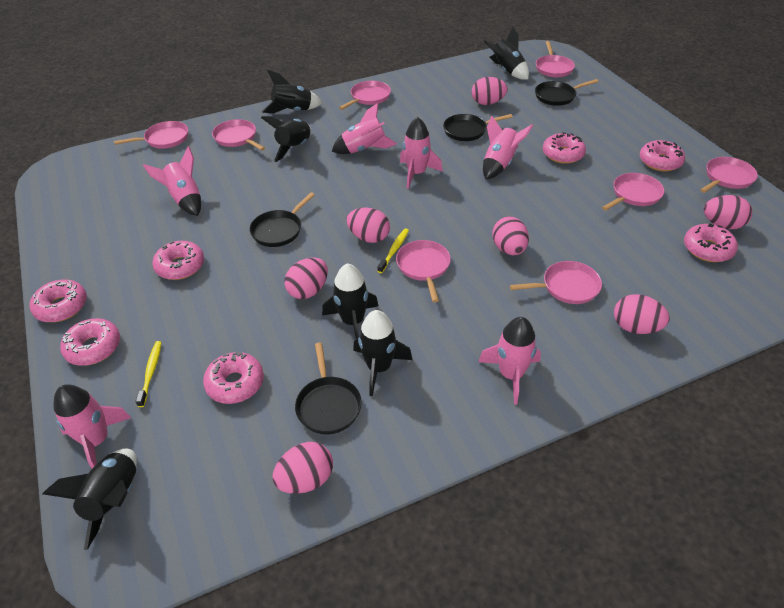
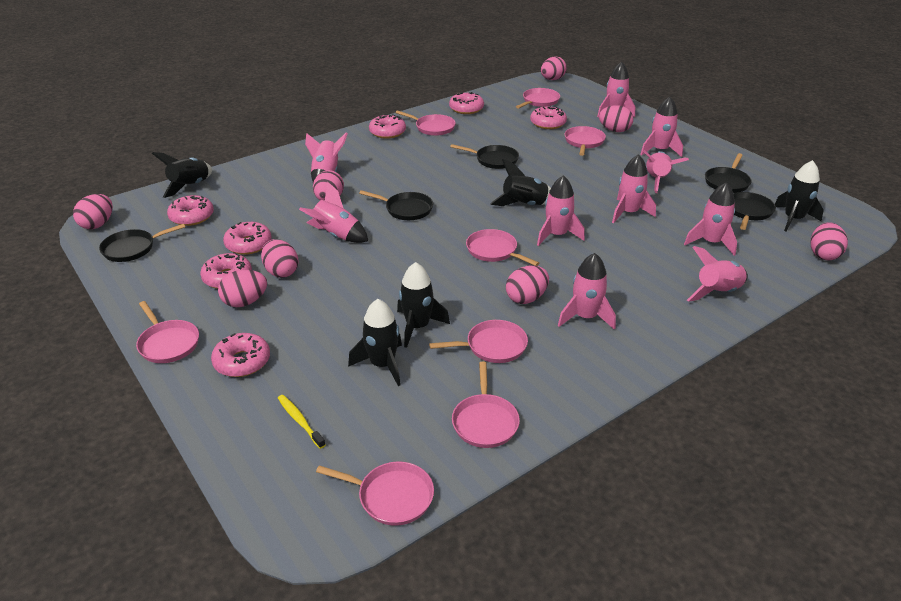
black pan: [249,192,315,247] [295,342,362,434] [443,114,513,141] [535,79,598,106] = 4 -> [99,224,185,262] [359,190,433,220] [450,144,519,169] [705,153,752,193] [733,192,776,230] = 5
black rocket: [42,449,137,550] [261,116,311,162] [262,70,322,113] [322,263,379,339] [353,310,413,396] [484,27,529,80] = 6 -> [152,152,212,198] [348,299,402,386] [397,262,450,348] [490,159,551,206] [775,160,824,231] = 5
pink egg: [272,442,333,494] [285,257,328,299] [346,207,390,243] [472,77,508,105] [492,217,529,255] [614,294,670,334] [704,195,752,229] = 7 -> [73,194,113,229] [218,270,267,307] [261,239,298,278] [313,170,344,201] [506,265,549,304] [541,56,567,80] [599,105,633,132] [811,222,848,260] = 8
pink rocket: [53,384,131,468] [143,146,201,216] [332,103,397,154] [400,117,443,189] [478,317,541,405] [483,116,533,180] = 6 -> [299,182,368,243] [305,132,348,183] [537,175,585,246] [558,253,616,330] [597,62,635,117] [612,154,656,223] [640,97,683,157] [643,150,689,193] [684,182,737,256] [687,246,748,302] = 10
yellow toothbrush: [136,341,162,407] [377,228,409,273] = 2 -> [278,395,325,449] = 1

